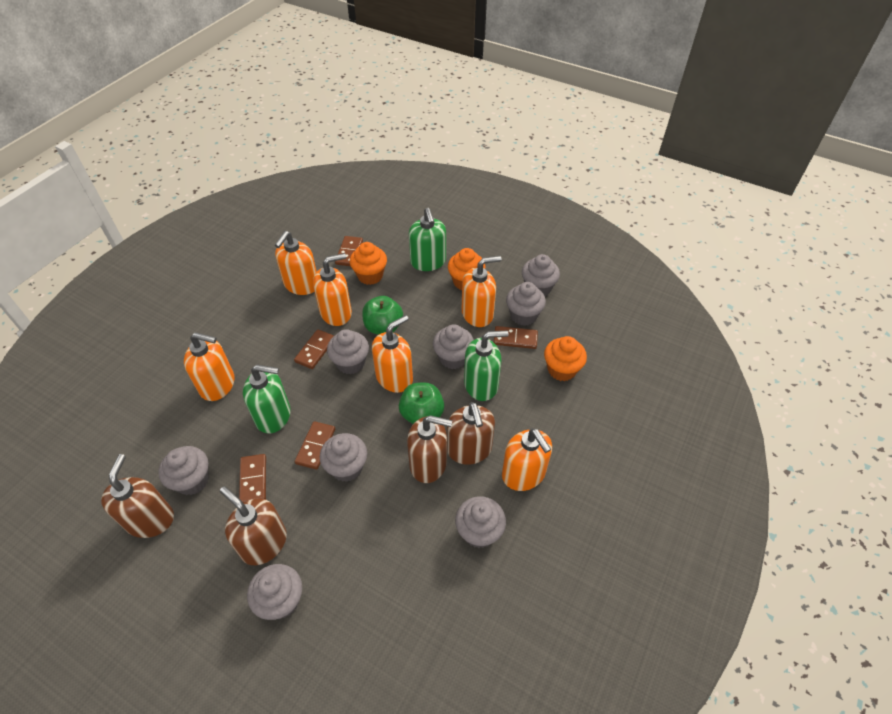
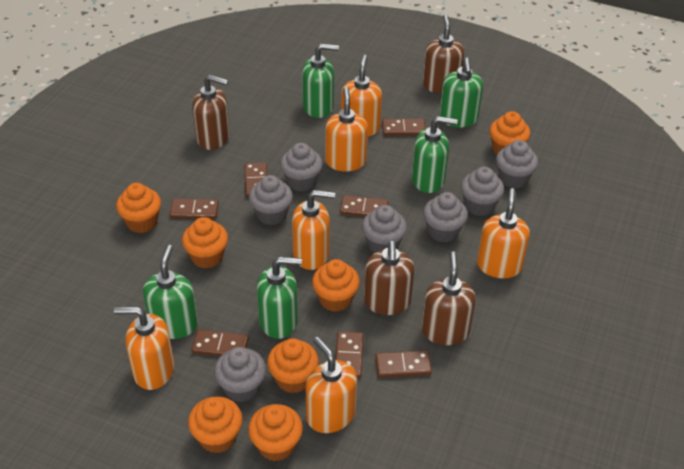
brown domino: [239,454,266,503] [294,329,334,369] [295,421,335,470] [335,236,363,266] [493,326,538,349] = 5 -> [169,199,219,219] [192,330,249,356] [244,162,267,197] [335,331,364,378] [340,195,388,217] [375,351,432,378] [382,119,426,136] = 7
green apple: [362,296,403,335] [399,383,444,424] = 2 -> none = 0
green soap dispenser: [243,365,291,434] [409,208,446,271] [464,330,509,401] = 3 -> [143,245,198,339] [257,257,302,339] [302,44,339,118] [412,116,457,193] [439,58,483,128] = 5
grey cupcake: [158,446,209,495] [247,564,302,620] [320,433,367,482] [327,329,369,374] [433,324,474,369] [455,496,506,548] [506,282,546,326] [522,254,560,296] = 8 -> [214,347,266,402] [249,175,293,225] [280,143,323,192] [362,205,407,253] [423,192,468,242] [461,166,504,216] [496,140,538,188] = 7
orange cupcake: [350,242,387,285] [448,248,485,290] [544,336,587,381] = 3 -> [116,183,161,233] [182,217,228,269] [188,396,243,454] [248,404,303,461] [267,338,319,393] [312,259,360,312] [489,111,530,155] = 7

